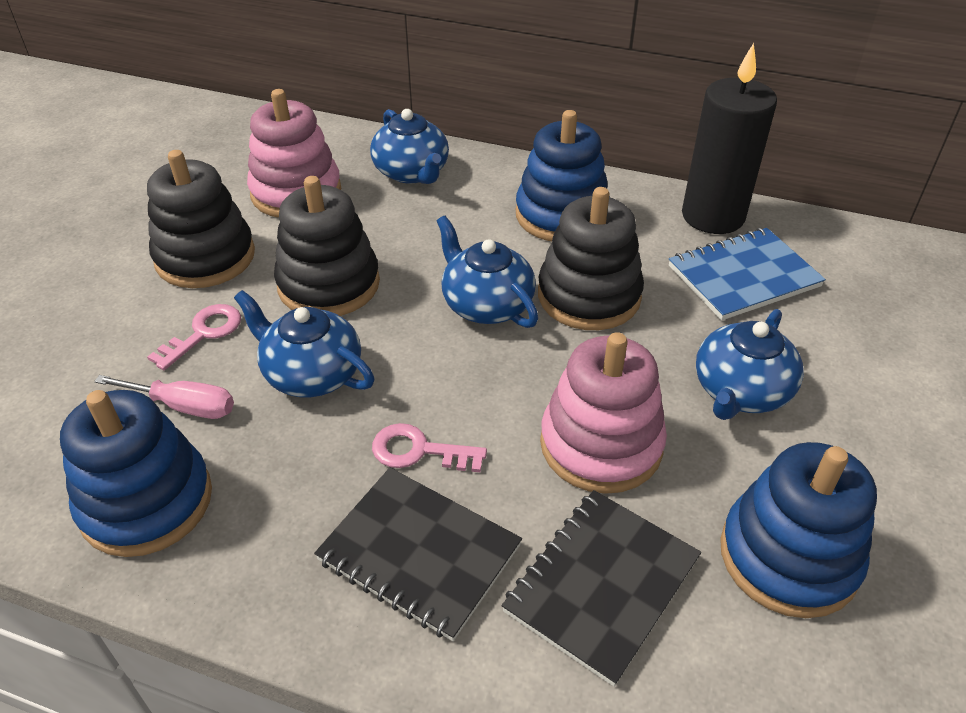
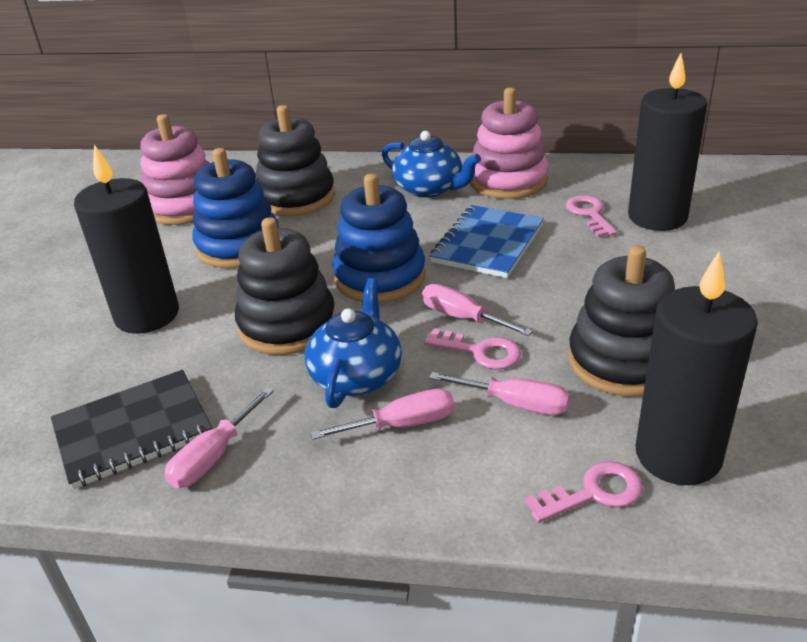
black candle: [682,43,777,234] = 1 -> [74,145,179,334] [628,53,707,231] [636,252,758,485] = 3
black notebook: [314,468,522,641] [501,490,701,687] = 2 -> [51,370,212,489] = 1
blue stacking toy: [60,390,212,557] [516,110,610,241] [720,442,877,618] = 3 -> [192,148,279,268] [332,174,426,303] = 2
blue teapot: [234,290,374,397] [370,109,449,184] [437,216,538,328] [696,309,804,420] = 4 -> [305,278,402,408] [382,131,481,198] = 2
pink key: [147,304,241,370] [372,423,487,472] = 2 -> [424,328,521,369] [525,461,643,523] [565,195,617,237] = 3
pink screwdriver: [94,375,234,419] = 1 -> [164,387,274,488] [310,389,454,440] [422,284,533,336] [429,372,570,415] = 4

